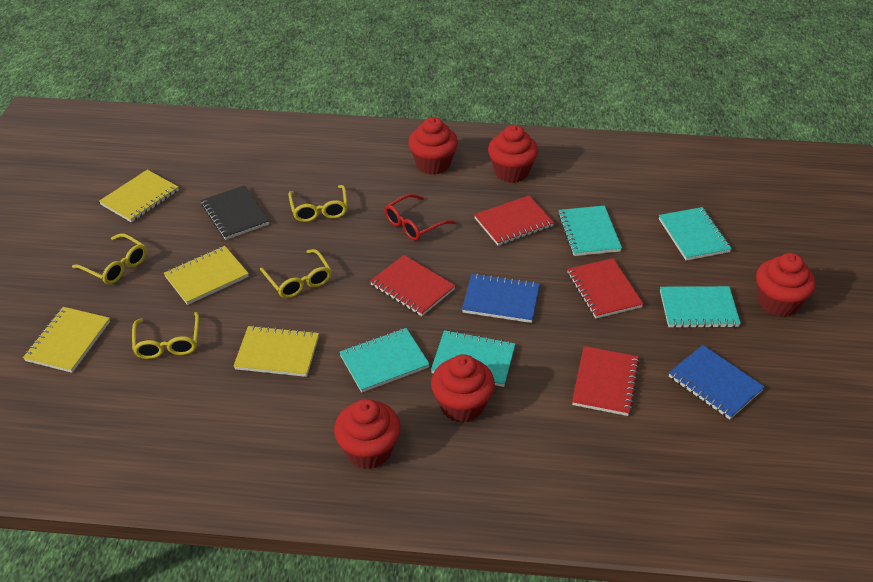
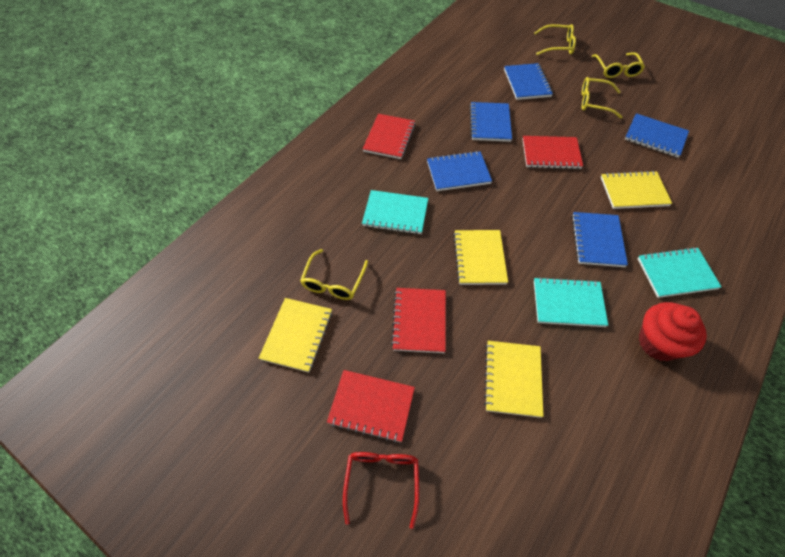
black notebook: [201,185,269,240] = 1 -> none = 0
blue notebook: [462,273,540,323] [669,345,765,420] = 2 -> [427,151,492,191] [470,102,512,142] [504,63,553,100] [572,212,628,267] [625,113,689,158] = 5
red cupcake: [334,399,401,469] [408,117,458,175] [431,354,495,423] [488,125,538,183] [756,253,816,317] = 5 -> [639,302,707,361] = 1
turquoise notebook: [339,328,430,393] [431,330,515,387] [558,206,622,256] [659,207,732,261] [660,286,741,328] = 5 -> [362,190,428,235] [534,277,608,327] [638,247,721,298] = 3

